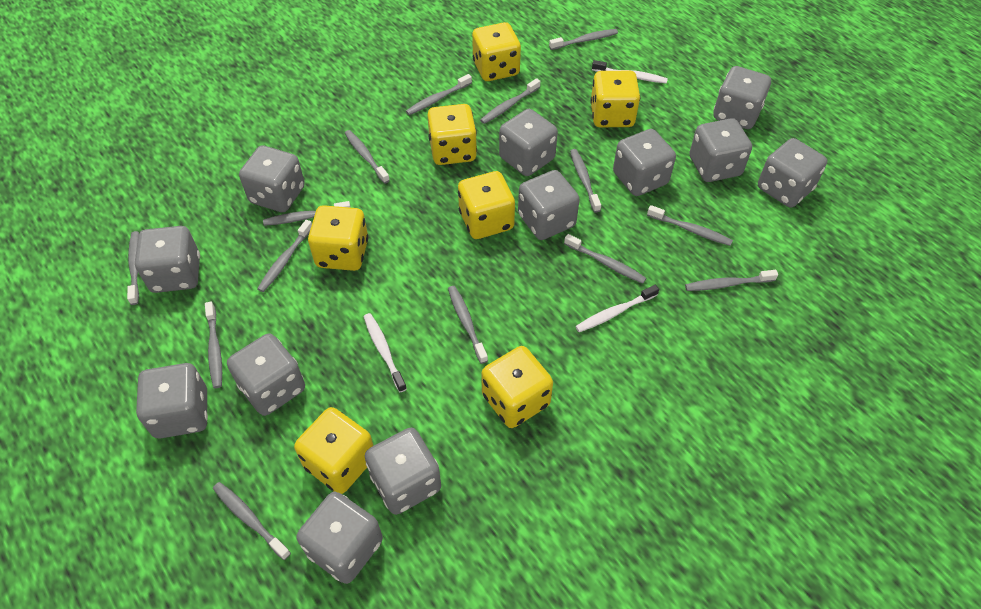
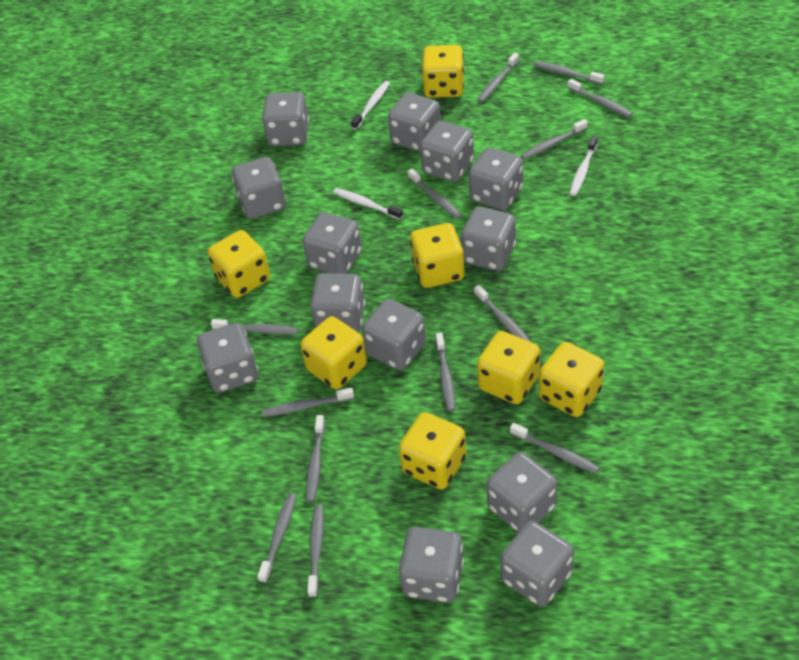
grey dice: [135,226,200,293] [136,363,208,439] [227,333,305,416] [239,146,305,212] [296,492,383,584] [365,428,441,515] [499,109,558,176] [518,170,580,240] [613,129,676,196] [689,118,752,182] [713,66,771,129] [758,138,827,208] = 12 -> [197,323,258,393] [232,157,286,219] [262,92,309,146] [303,212,362,274] [310,273,365,333] [362,299,426,370] [388,93,441,152] [399,527,464,603] [420,121,474,182] [461,207,516,271] [469,147,523,210] [486,452,558,533] [500,521,574,607] = 13
grey toothbrush: [127,231,139,305] [205,301,222,388] [213,482,291,560] [257,220,312,292] [263,201,351,226] [345,130,390,184] [406,74,472,115] [448,286,488,364] [480,78,540,124] [549,29,618,50] [564,234,646,284] [570,149,601,212] [647,205,733,246] [685,270,778,291] = 14 -> [211,319,298,335] [257,493,297,583] [262,388,354,417] [306,415,325,502] [307,505,324,598] [407,168,462,219] [436,333,455,412] [474,285,531,342] [477,53,519,102] [510,423,600,474] [521,119,588,160] [534,61,605,84] [567,79,633,117] = 13

